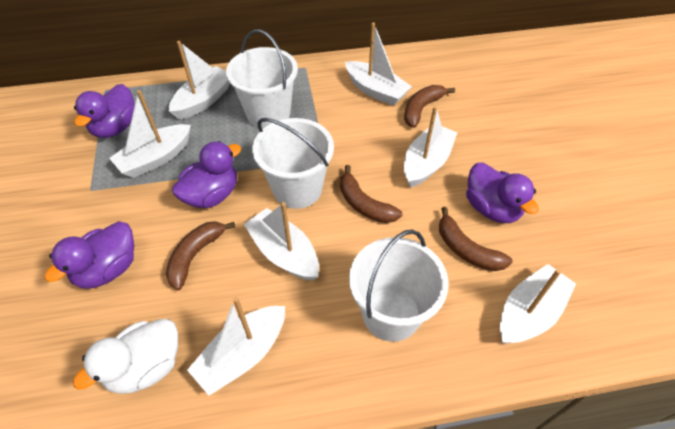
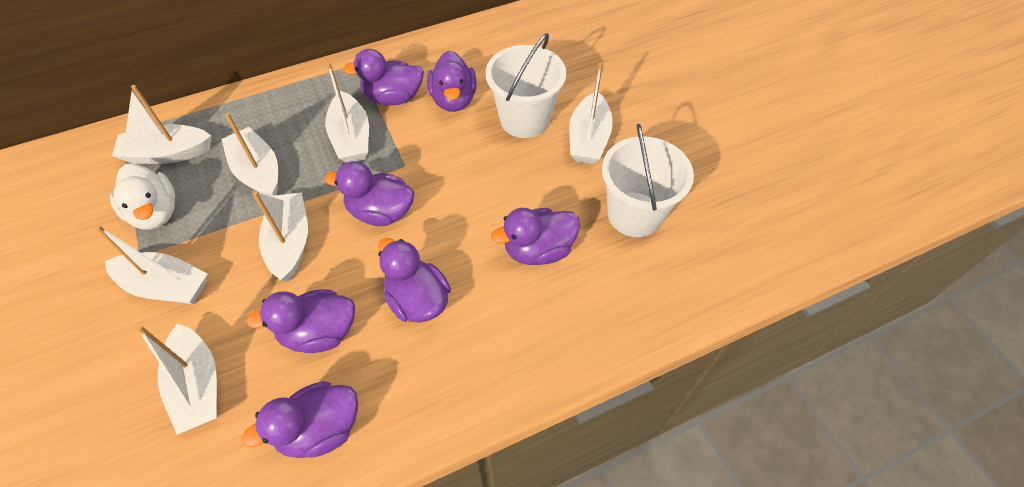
brown banana: [166,221,235,291] [340,165,402,223] [404,85,455,128] [439,207,513,271] = 4 -> none = 0
purple duck: [44,221,134,289] [74,84,135,138] [172,141,241,208] [466,163,539,223] = 4 -> [242,381,358,458] [246,290,355,353] [325,161,414,226] [343,49,424,105] [378,238,451,323] [427,51,477,112] [491,208,580,265] = 7
white bucket: [226,29,298,129] [252,118,334,209] [349,229,449,342] = 3 -> [486,33,566,138] [602,124,694,237] = 2

